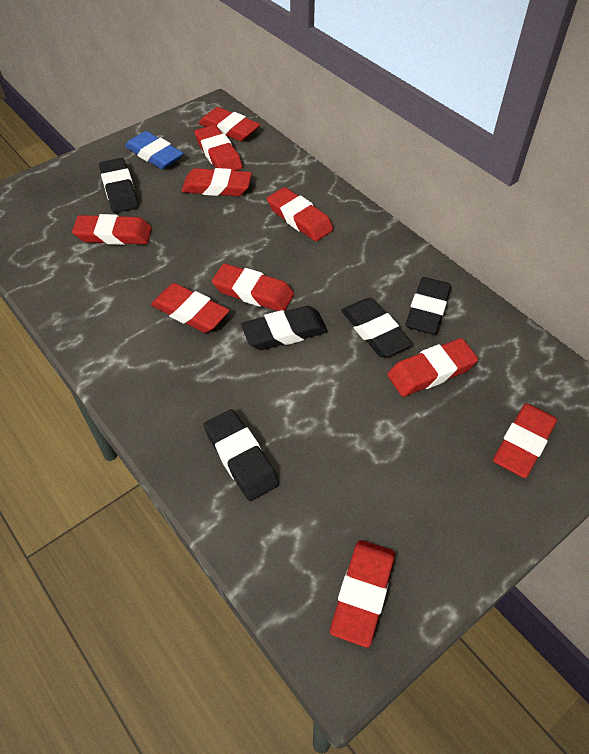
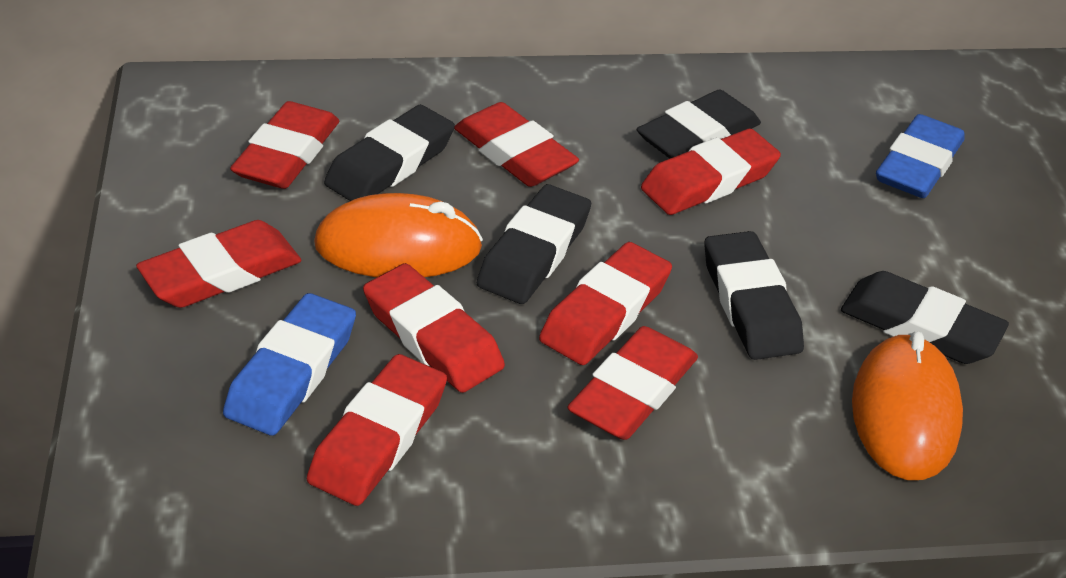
blue eraser: [125,131,184,169] = 1 -> [223,293,356,436] [876,114,965,198] = 2
orange mouse: none = 0 -> [314,193,483,277] [852,332,963,480] = 2
red eraser: [72,214,152,245] [151,283,230,333] [182,168,252,196] [195,125,243,171] [199,107,260,141] [212,263,294,311] [267,187,333,241] [330,540,395,647] [387,338,478,397] [493,403,557,478] = 10 -> [136,220,302,308] [230,101,339,189] [307,354,447,506] [363,263,505,393] [454,102,579,187] [539,242,672,365] [568,326,698,440] [641,129,781,215] = 8

